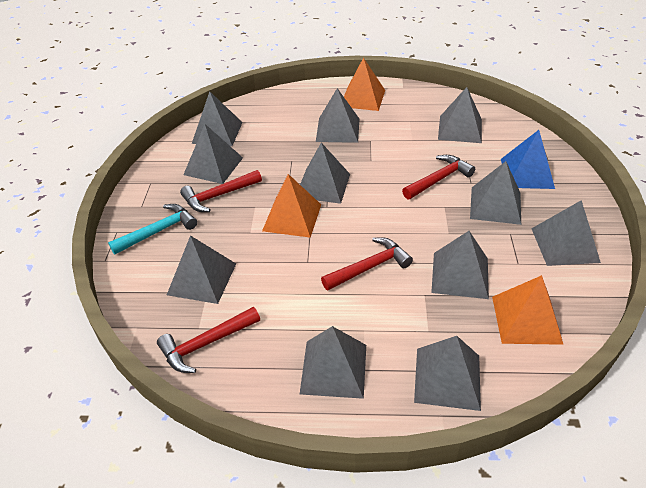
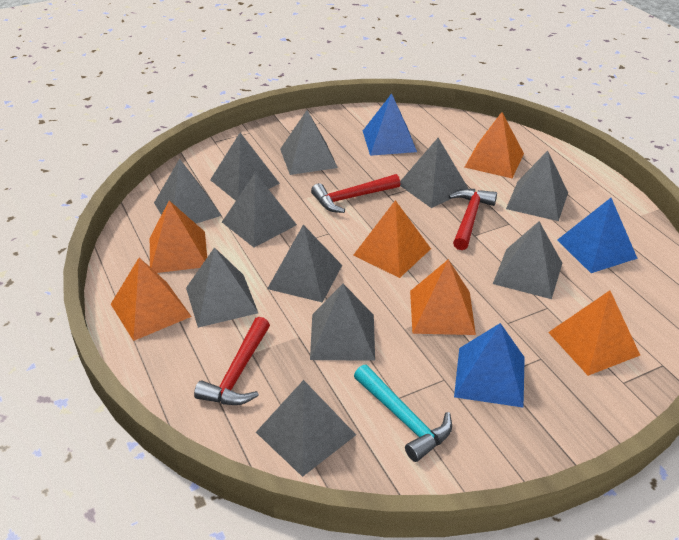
blue pyramid: [501,130,555,189] = 1 -> [363,93,417,156] [454,323,525,408] [557,198,638,273] = 3
orange pyramid: [262,174,321,238] [344,57,385,111] [492,275,564,345] = 3 -> [111,258,192,341] [150,201,207,273] [354,200,431,278] [410,259,476,335] [464,112,524,178] [548,291,640,376] = 6
red hammer: [157,307,260,373] [180,170,262,212] [321,237,413,290] [402,155,475,199] = 4 -> [194,317,270,405] [311,174,400,213] [449,189,497,250] = 3

